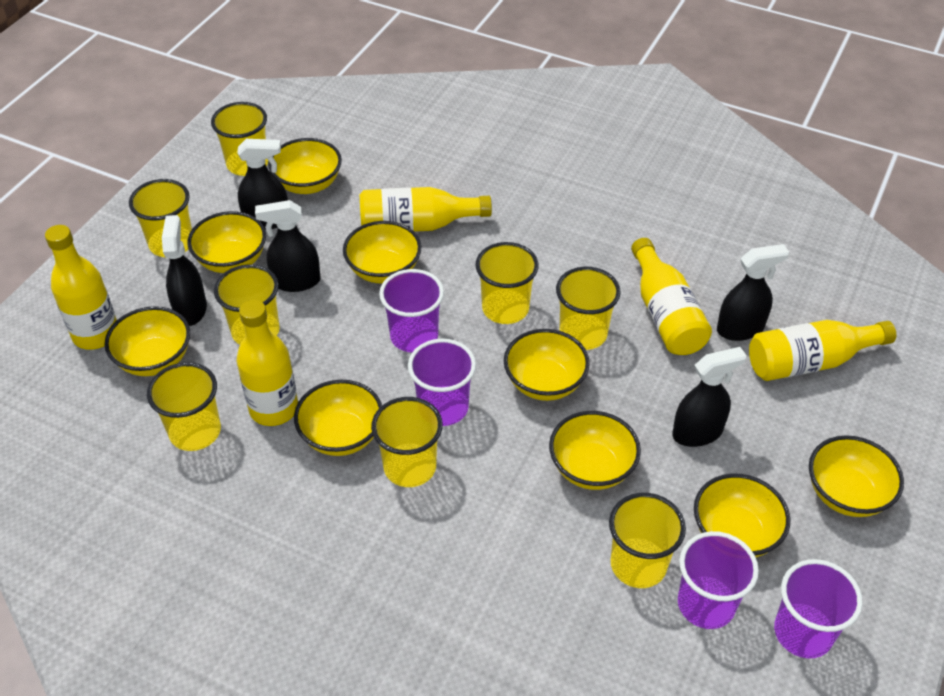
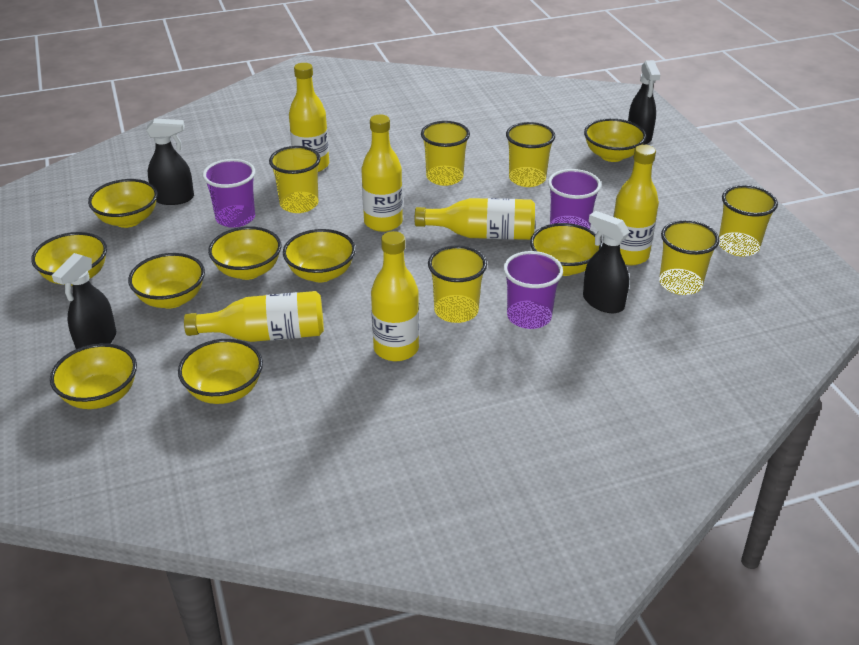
black spray bottle: [162,215,207,326] [237,139,288,230] [255,200,321,292] [672,347,747,447] [717,244,789,341] = 5 -> [52,253,116,349] [146,118,194,205] [583,211,630,313] [628,60,660,145] = 4
purple cup: [379,269,444,352] [408,339,476,426] [678,531,759,629] [774,559,863,658] = 4 -> [203,159,255,228] [503,251,563,329] [548,169,601,229] = 3
yellow bottle: [45,225,117,350] [237,300,298,426] [360,187,492,232] [631,238,712,355] [749,320,896,381] = 5 -> [184,291,324,342] [289,63,329,172] [361,115,403,232] [371,231,419,361] [415,198,535,240] [613,145,659,265] = 6
yellow cup: [129,179,192,257] [147,362,221,451] [211,102,268,176] [214,264,279,345] [371,397,443,487] [475,242,539,324] [556,267,621,350] [609,493,686,588] = 8 -> [269,146,321,213] [421,121,470,186] [428,245,487,323] [506,122,555,187] [659,220,720,295] [719,185,778,256] = 6

